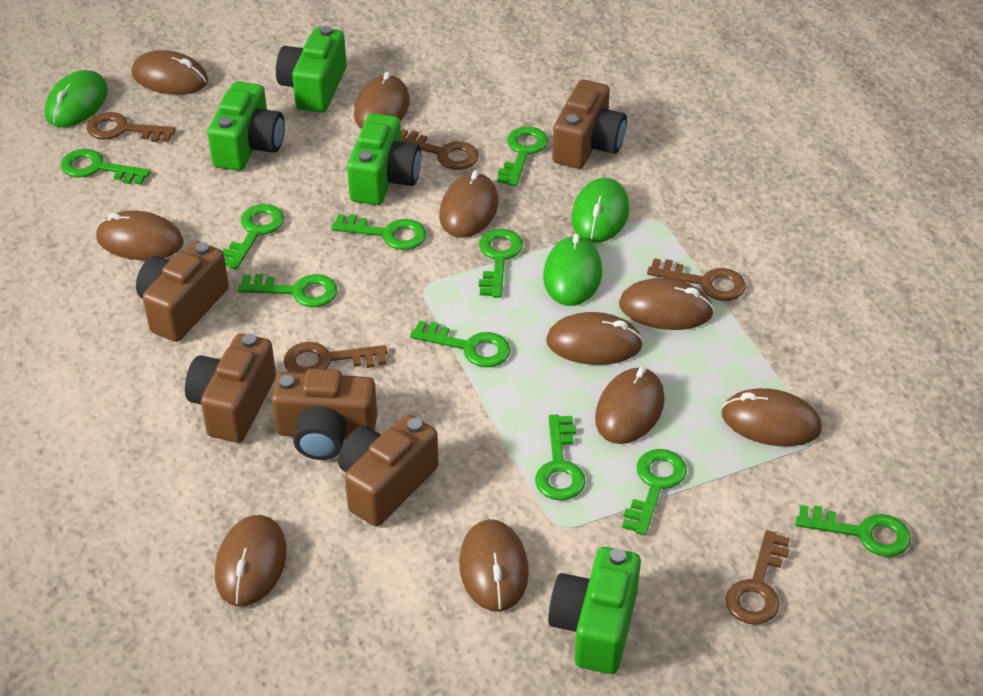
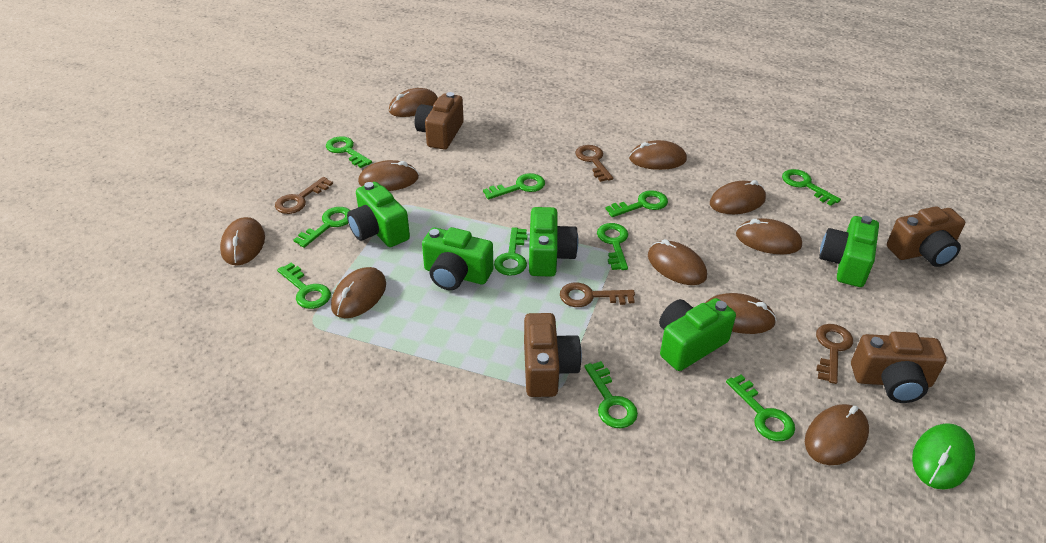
brown camera: [136,241,229,342] [185,333,276,443] [271,368,377,460] [338,414,439,527] [552,80,627,169] = 5 -> [415,92,464,150] [524,313,582,397] [851,331,947,403] [887,206,965,267] = 4
brown key: [86,112,176,142] [284,342,387,373] [401,129,479,170] [647,258,746,301] [725,530,790,625] = 5 -> [275,177,333,214] [560,282,635,307] [575,145,613,182] [816,324,853,384] = 4
green camera: [207,81,285,171] [276,26,347,113] [347,113,421,205] [548,547,641,674] = 4 -> [347,182,410,247] [422,227,493,290] [529,207,578,277] [659,298,736,371] [819,216,879,287] = 5
green mouse: [45,70,108,127] [543,234,602,306] [571,178,629,243] = 3 -> [912,423,975,490] = 1

